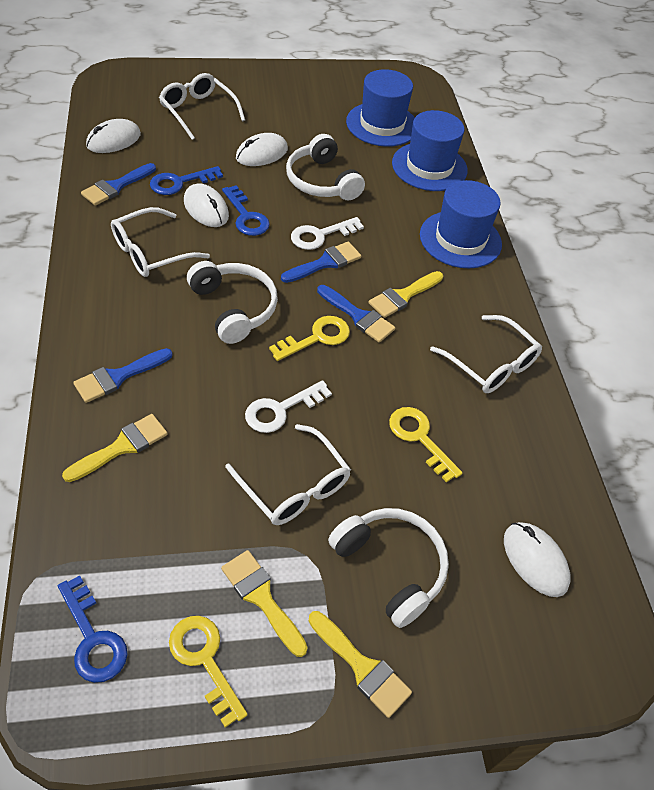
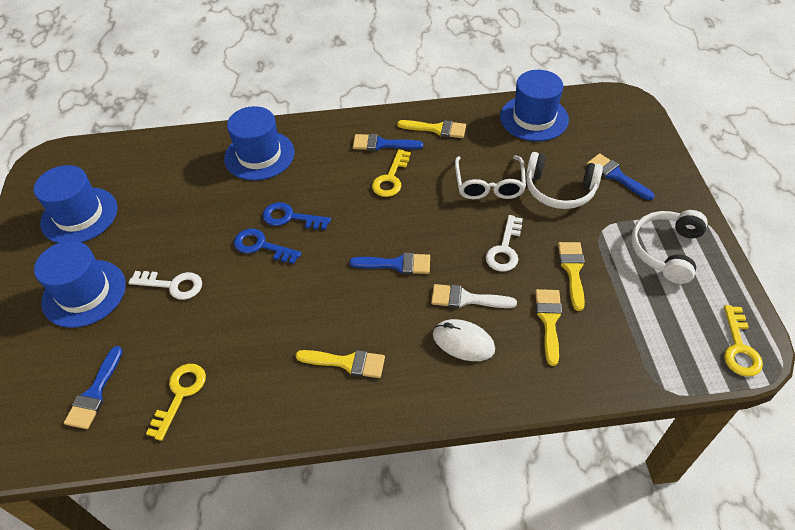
blue hat: [346,69,415,147] [392,110,468,191] [420,180,502,268] = 3 -> [34,165,117,243] [34,241,126,328] [224,106,294,181] [500,70,569,141] = 4
blue key: [58,575,128,683] [150,166,223,195] [222,185,270,236] = 3 -> [234,229,301,264] [263,202,331,230] = 2
white brush: none = 0 -> [431,284,517,308] = 1
white glasses: [111,207,210,277] [159,73,245,140] [225,424,351,525] [430,315,542,393] = 4 -> [455,156,526,199] = 1
white headphones: [187,261,278,344] [286,134,365,201] [328,508,449,628] = 3 -> [526,152,603,209] [631,210,708,284] = 2
white mouse: [86,119,141,153] [184,183,229,227] [236,133,288,166] [504,522,571,597] = 4 -> [433,319,495,361] = 1

